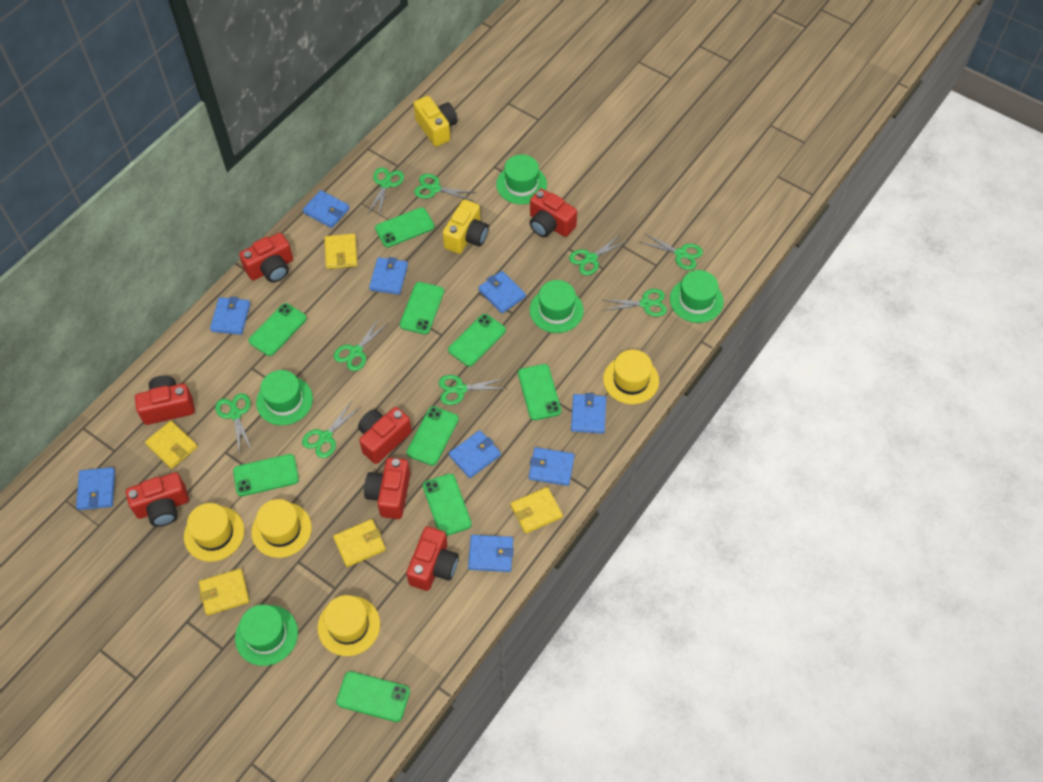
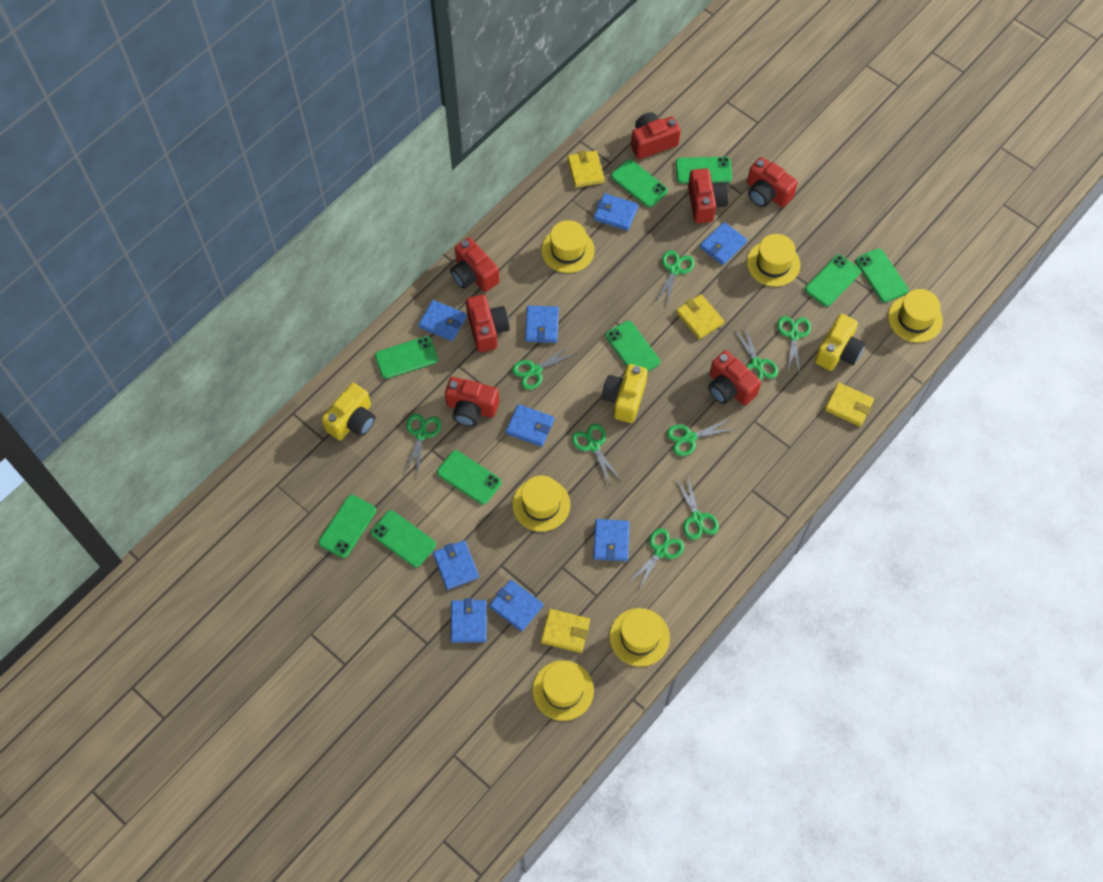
green hat: [235,605,298,666] [256,370,313,425] [496,154,547,204] [530,280,584,333] [670,270,724,323] = 5 -> none = 0
yellow camera: [414,96,457,147] [443,199,489,254] = 2 -> [322,383,375,440] [602,364,648,423] [815,314,865,371] = 3
yellow hat: [184,503,244,562] [251,499,312,558] [318,595,380,656] [603,350,659,404] = 4 -> [512,475,570,532] [532,660,594,721] [541,220,595,273] [609,608,670,667] [747,234,800,287] [888,289,943,343] = 6
yellow wallet: [145,421,197,469] [199,569,249,615] [324,234,358,269] [333,519,386,567] [511,487,563,534] = 5 -> [541,609,590,653] [568,151,605,188] [676,294,724,339] [825,382,874,427] = 4

